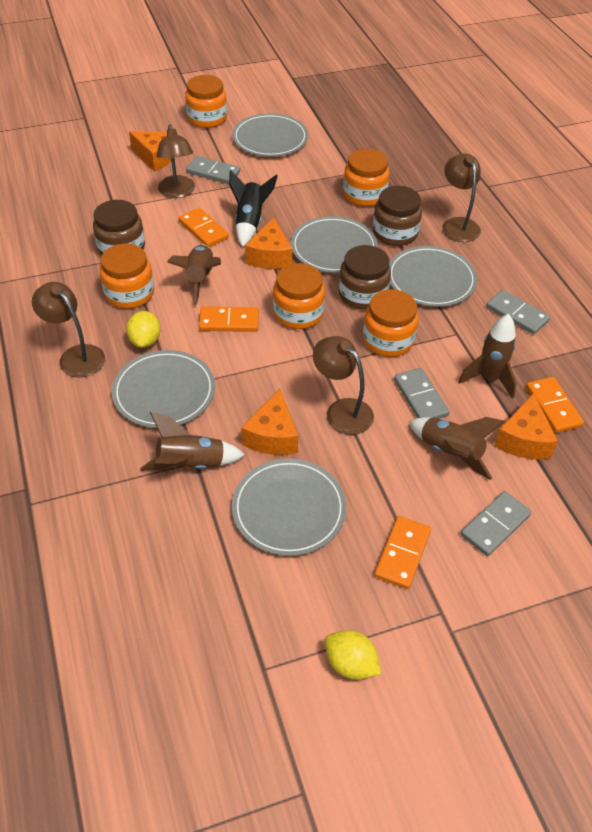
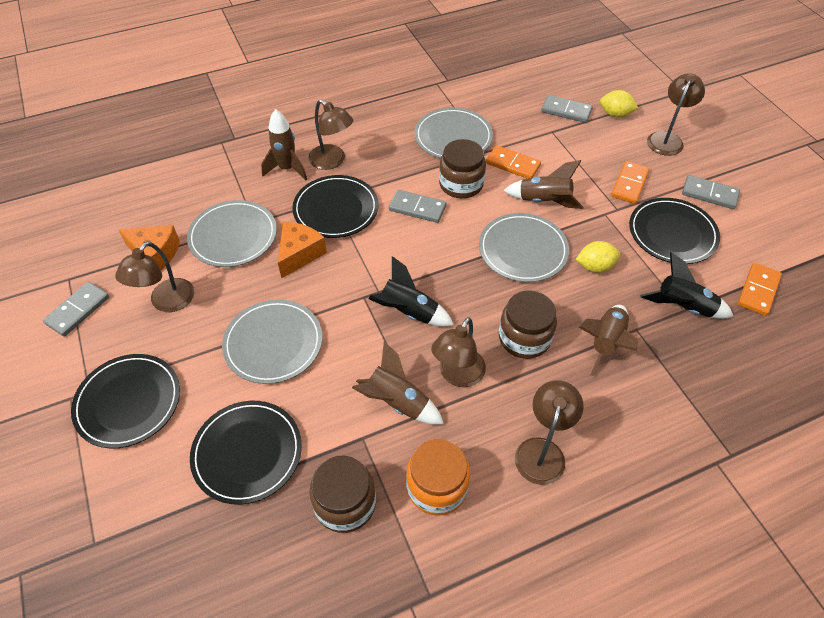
black plate: none = 0 -> [71,354,180,448] [190,401,302,505] [292,175,379,238] [629,198,720,264] = 4
black rocket: [229,170,278,247] = 1 -> [368,256,454,327] [640,252,734,319] = 2
brown lamp: [32,282,105,377] [157,124,195,198] [313,336,374,435] [442,153,481,242] = 4 -> [115,242,194,312] [308,100,353,170] [431,317,486,387] [515,380,584,485] [647,73,705,156] = 5
grey plate: [112,350,215,428] [232,113,308,157] [232,459,346,556] [291,216,378,273] [389,246,477,307] = 5 -> [187,200,277,267] [222,300,322,384] [414,108,493,159] [479,213,569,282] = 4
orange cheese: [129,131,171,171] [241,389,298,455] [245,218,292,269] [494,393,558,459] = 4 -> [119,225,180,270] [278,222,327,278] = 2
orange domino: [179,208,229,247] [199,306,259,332] [375,516,431,589] [526,377,584,433] = 4 -> [486,145,541,179] [611,161,650,204] [738,263,782,316] = 3
orange jar: [100,244,154,309] [185,75,227,128] [273,263,325,329] [343,149,389,207] [363,289,419,357] = 5 -> [406,439,470,516] = 1

